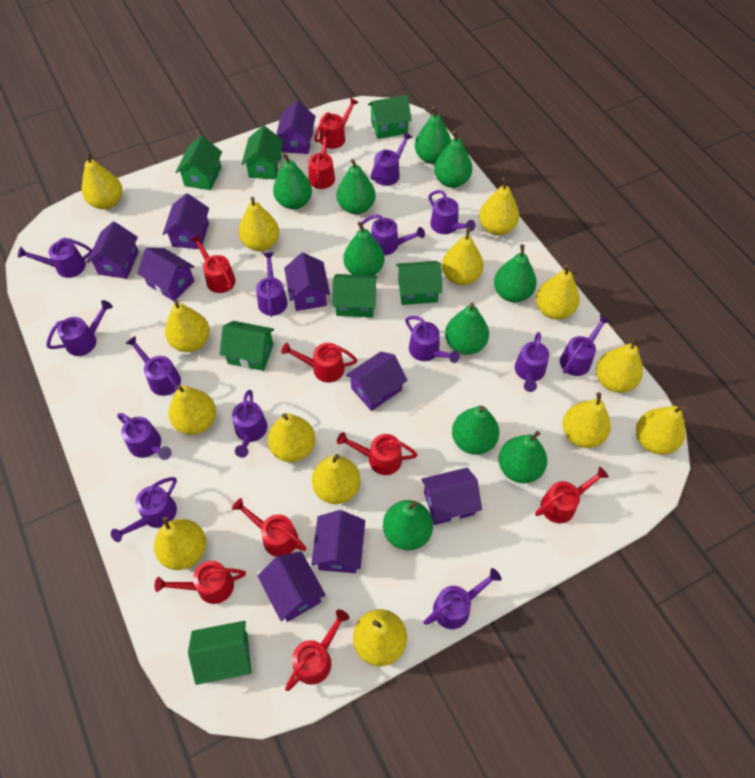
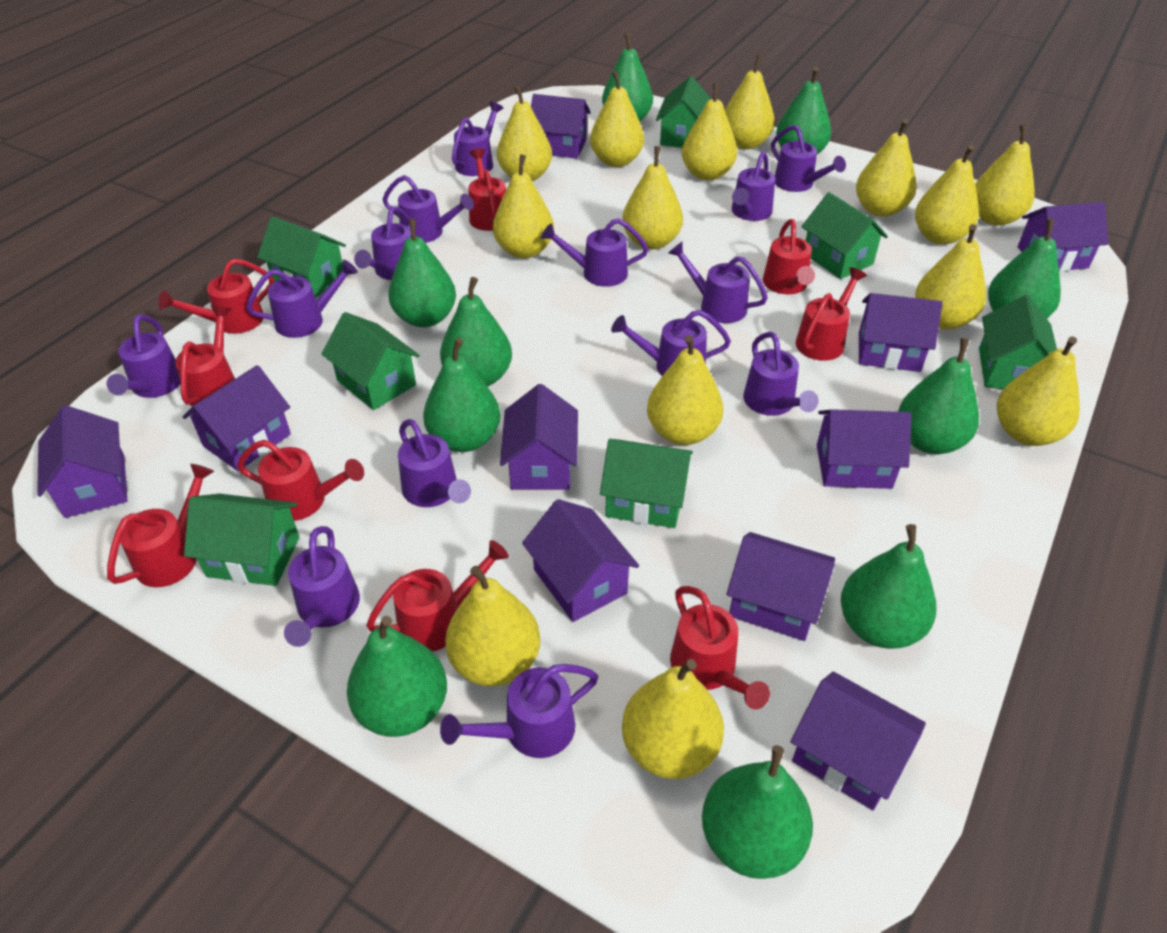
purple house: [87,221,139,279] [137,248,195,301] [163,193,209,249] [258,551,326,622] [276,101,316,154] [284,253,330,311] [311,510,365,573] [346,352,407,411] [421,468,482,525] = 9 -> [37,405,128,518] [183,365,291,471] [500,384,578,490] [522,499,639,622] [531,94,591,159] [727,532,835,641] [791,672,926,810] [817,409,911,489] [859,293,942,372] [1018,202,1109,272] = 10

